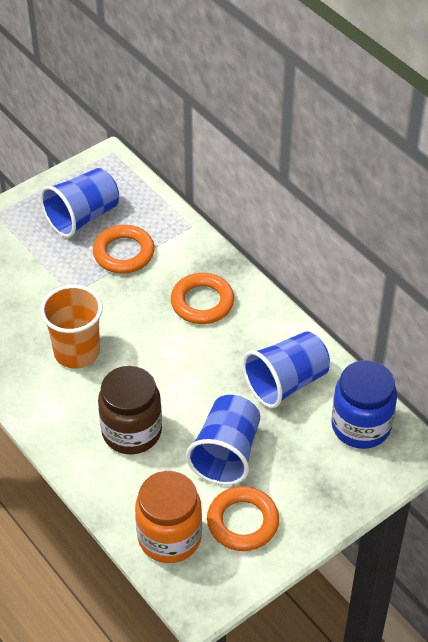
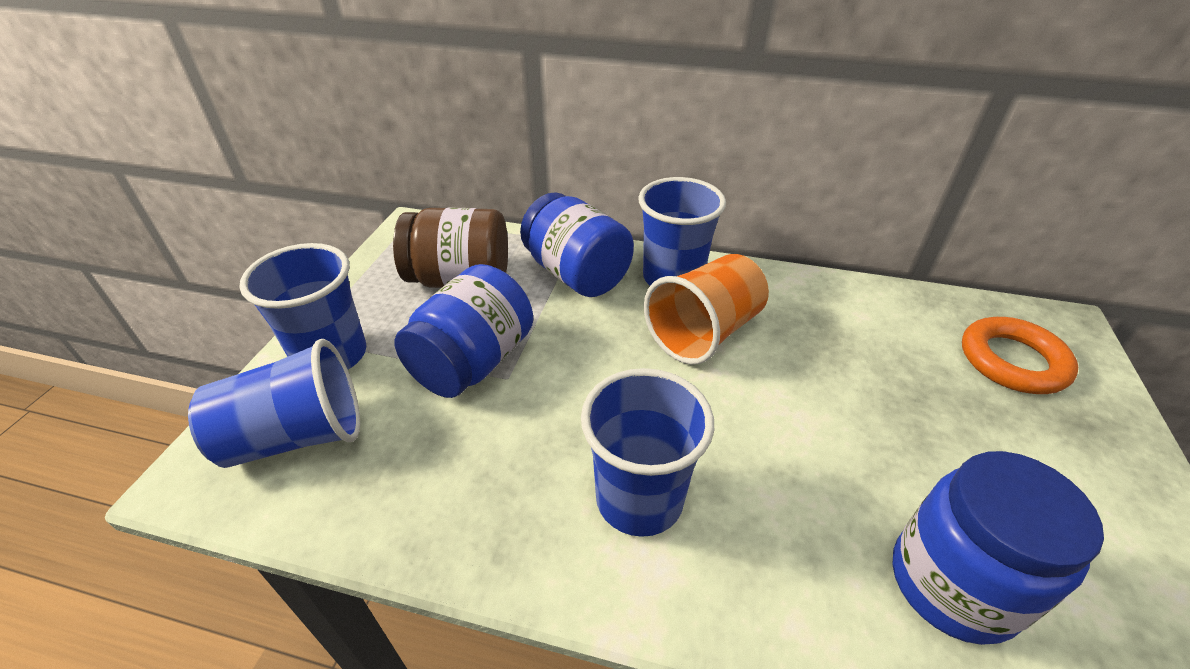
blue cup: [40,168,119,238] [186,395,260,485] [242,331,330,408] = 3 -> [188,339,360,468] [240,243,366,369] [581,368,714,537] [638,177,726,286] = 4
blue jar: [331,360,397,449] = 1 -> [394,264,533,398] [520,192,634,297] [892,451,1104,645] = 3
orange jar: [135,471,202,563] = 1 -> none = 0
orange ring: [93,225,155,273] [171,273,234,324] [207,486,279,551] = 3 -> [962,317,1078,394] = 1

